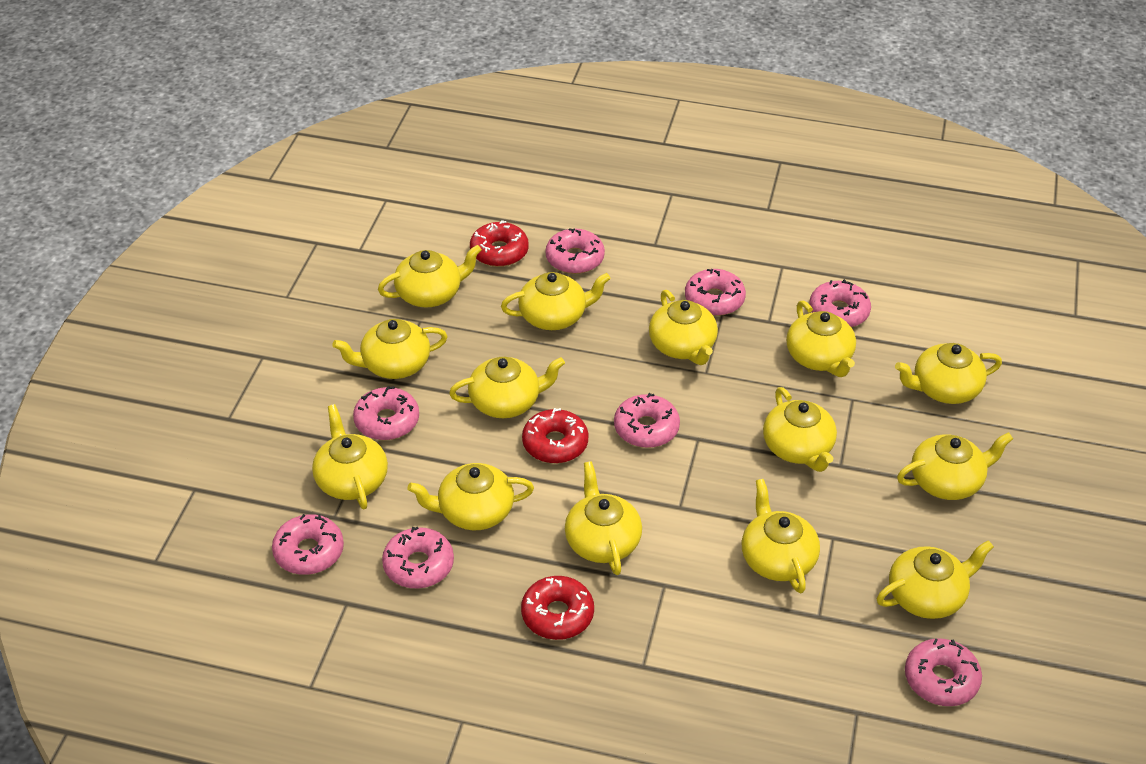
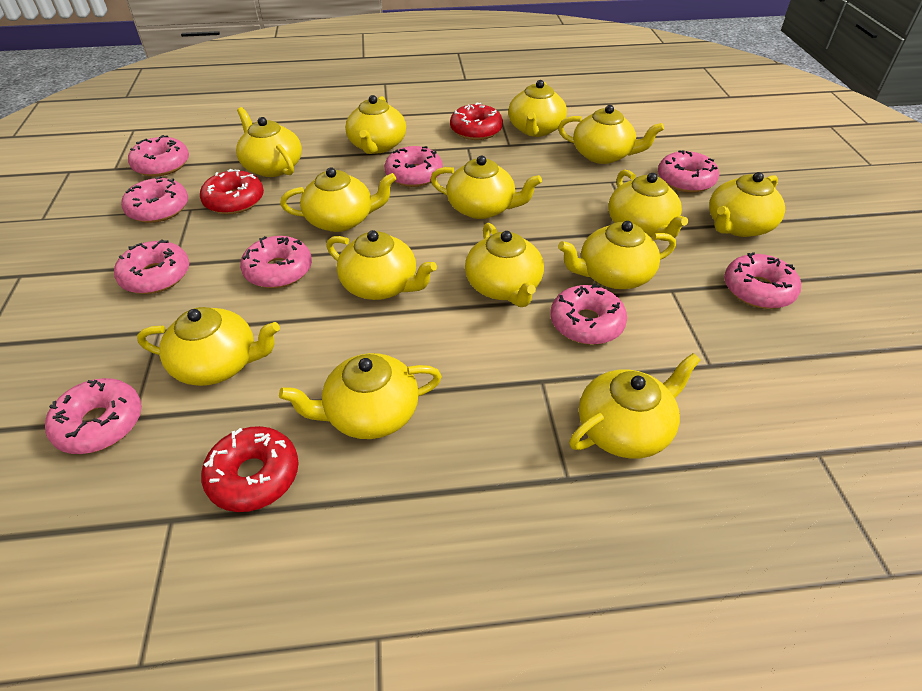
pink donut: [272,514,344,575] [353,386,419,440] [382,527,454,588] [545,228,605,274] [614,393,680,448] [685,269,746,316] [809,279,871,327] [905,638,982,706] = 8 -> [45,378,142,454] [114,239,189,294] [121,176,188,223] [128,135,189,177] [240,236,312,288] [385,146,443,187] [551,284,627,345] [658,150,719,193] [724,252,801,309] = 9

